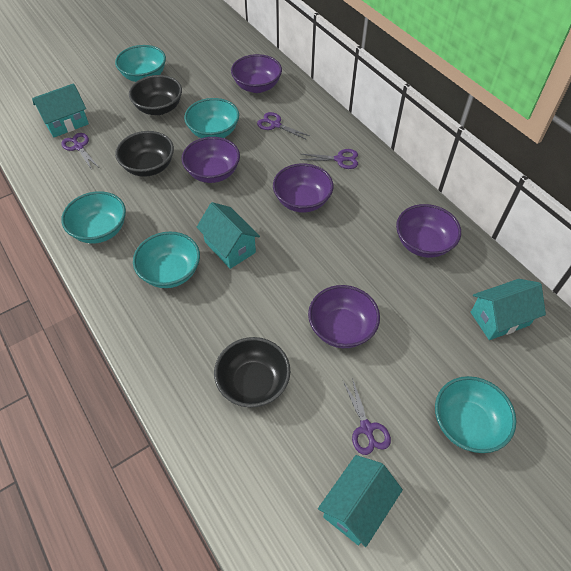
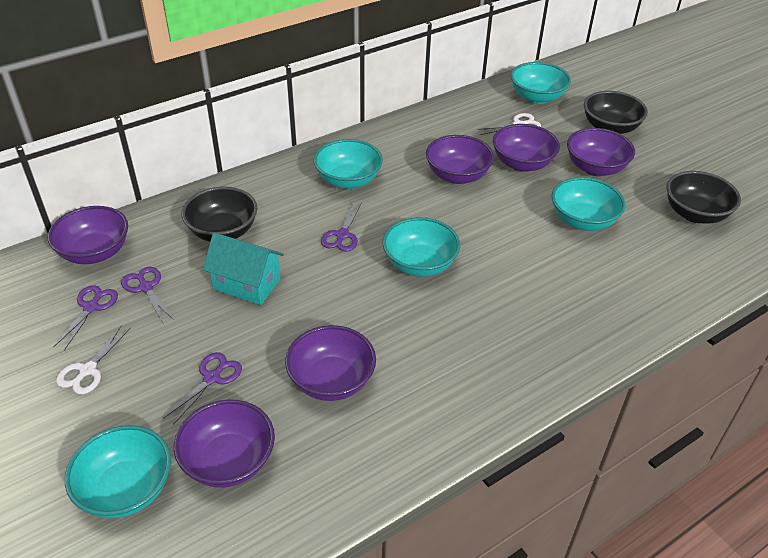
purple bowl: [181,137,240,183] [231,54,282,93] [273,163,333,213] [308,285,380,348] [396,204,461,258] = 5 -> [48,206,128,264] [174,399,275,488] [285,325,376,401] [426,135,494,184] [493,124,560,172] [567,128,635,176] = 6
turquoise house: [32,83,89,137] [197,202,260,269] [318,455,403,547] [471,279,546,340] = 4 -> [203,233,284,305] = 1
white scissors: none = 0 -> [56,325,131,394] [477,113,541,135] = 2

